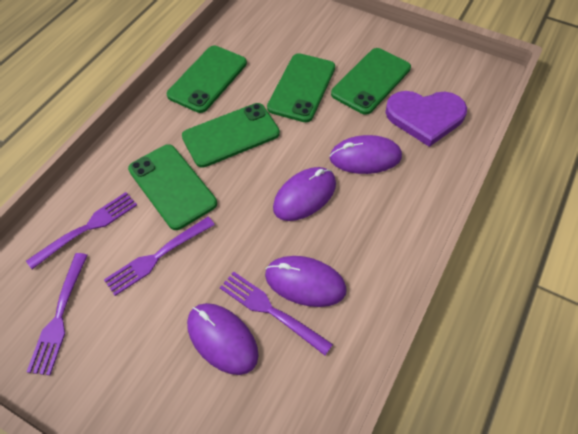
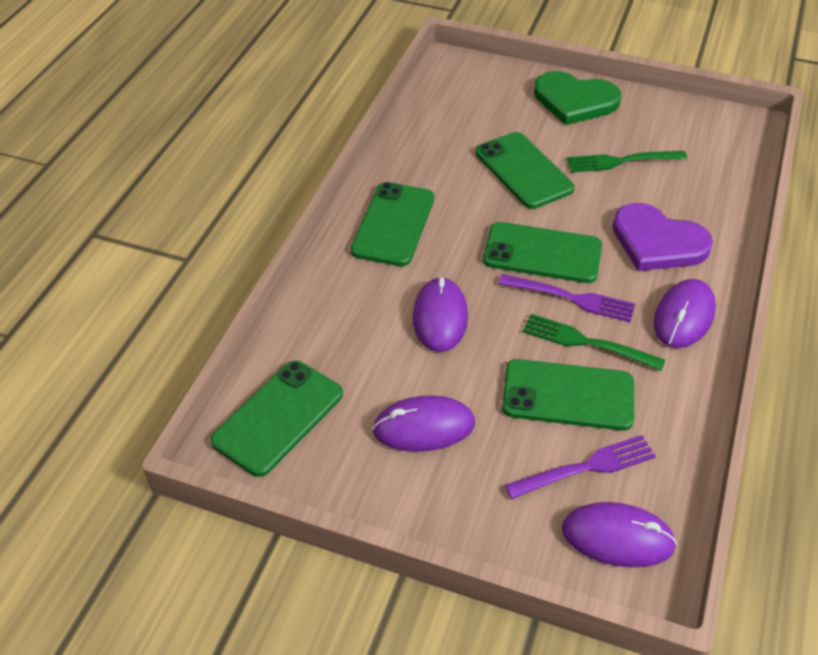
green fork: none = 0 -> [522,314,665,371] [567,151,687,172] = 2
green heart: none = 0 -> [534,71,621,125] = 1
purple fork: [26,192,137,269] [27,253,88,375] [104,217,215,296] [220,271,333,355] = 4 -> [498,274,635,322] [505,435,656,499] = 2

